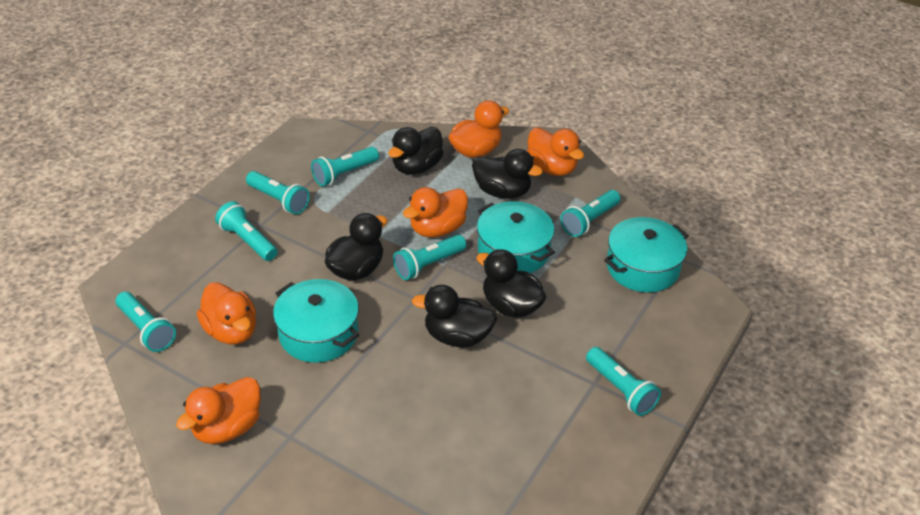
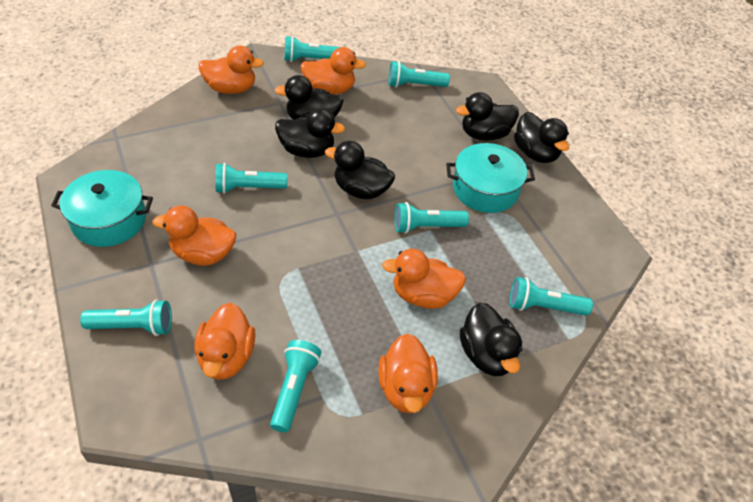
black duck: [325,213,387,280] [388,127,444,175] [412,285,497,348] [472,149,543,199] [476,249,547,318] = 5 -> [274,75,344,120] [275,108,345,158] [325,141,395,199] [456,92,519,141] [460,303,522,376] [514,112,569,163] = 6
orange duck: [176,377,261,444] [197,282,256,344] [403,187,468,238] [449,100,509,158] [527,127,584,176] = 5 -> [153,206,236,266] [195,303,255,380] [198,46,264,94] [301,47,366,94] [378,333,438,413] [382,249,466,309] = 6
turquoise pot: [273,279,359,363] [477,201,555,273] [604,217,689,293] = 3 -> [51,170,153,247] [446,143,535,213] = 2

